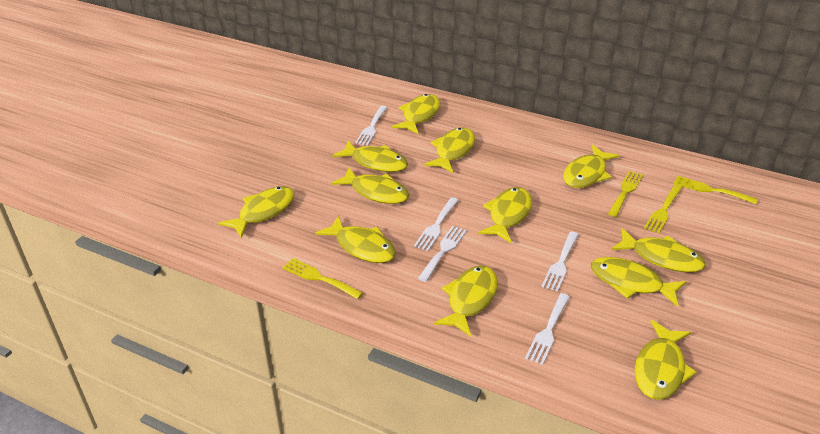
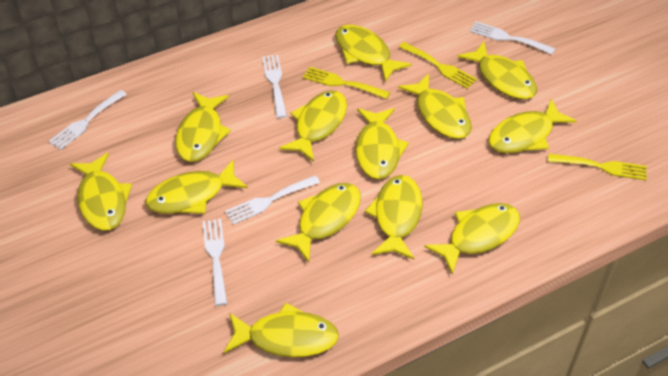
yellow fish: [218,186,294,238] [315,216,396,263] [331,168,409,204] [332,141,408,172] [392,94,440,134] [424,127,475,173] [434,265,498,337] [478,187,532,243] [563,145,620,188] [591,257,687,307] [611,228,705,272] [634,320,697,400] = 12 -> [70,153,132,231] [146,160,248,214] [175,92,231,162] [224,303,339,357] [276,183,361,262] [279,90,347,162] [335,25,412,82] [356,108,409,179] [365,175,422,260] [398,74,472,139] [424,203,520,275] [458,42,537,99] [489,99,577,153] = 13
yellow fork: [282,258,363,299] [608,171,643,217] [644,185,682,234] [674,176,758,204] = 4 -> [303,67,390,99] [399,42,477,89] [548,154,647,180] = 3

